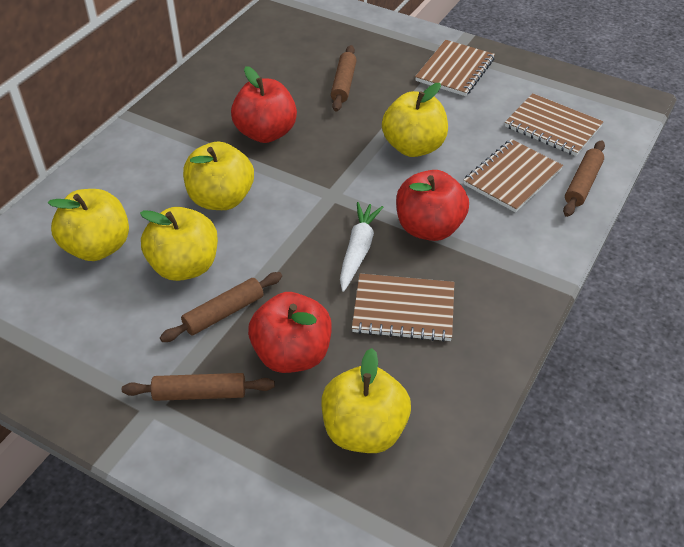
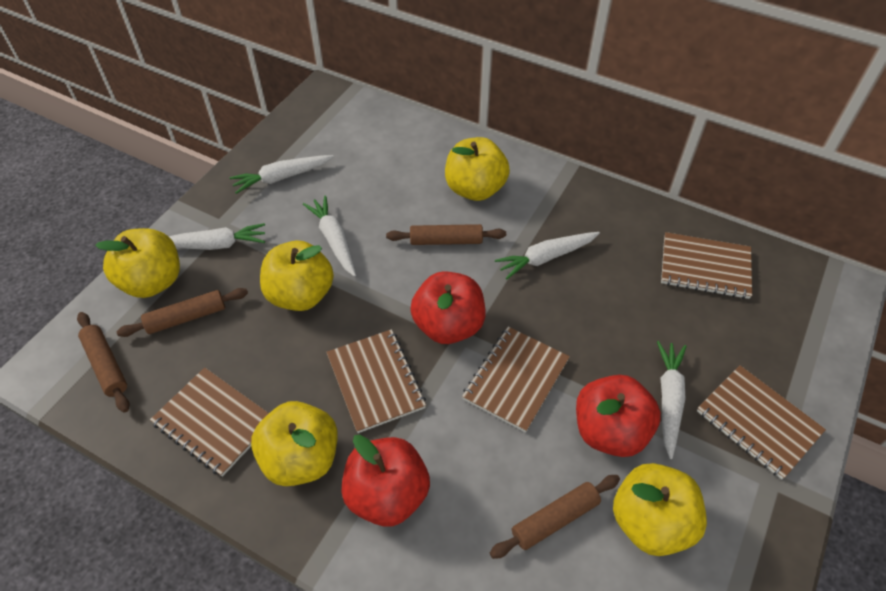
brown notebook: [352,273,454,342] [415,40,495,96] [464,139,563,213] [505,93,604,156] = 4 -> [150,367,269,477] [326,329,426,433] [462,327,570,433] [661,232,752,299] [697,365,826,479] = 5
white carrot: [340,202,383,292] = 1 -> [168,223,265,250] [230,155,334,194] [303,195,356,277] [495,232,600,279] [657,341,686,459] = 5

